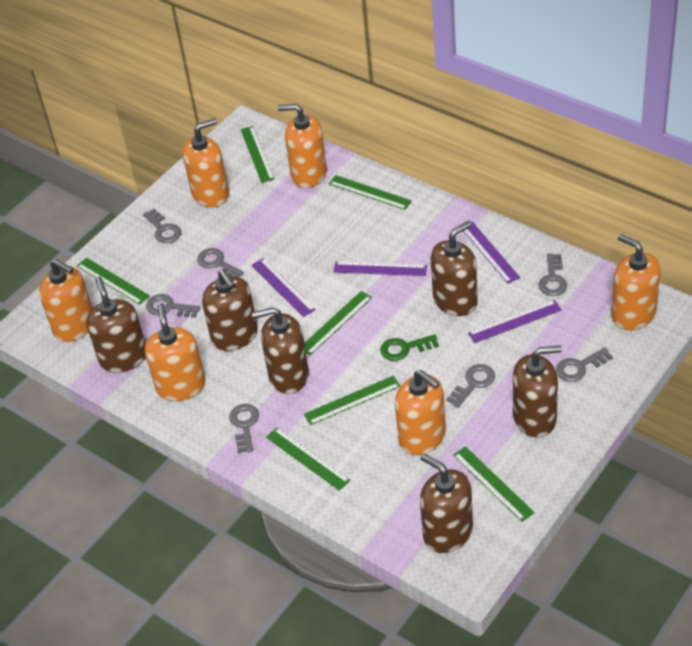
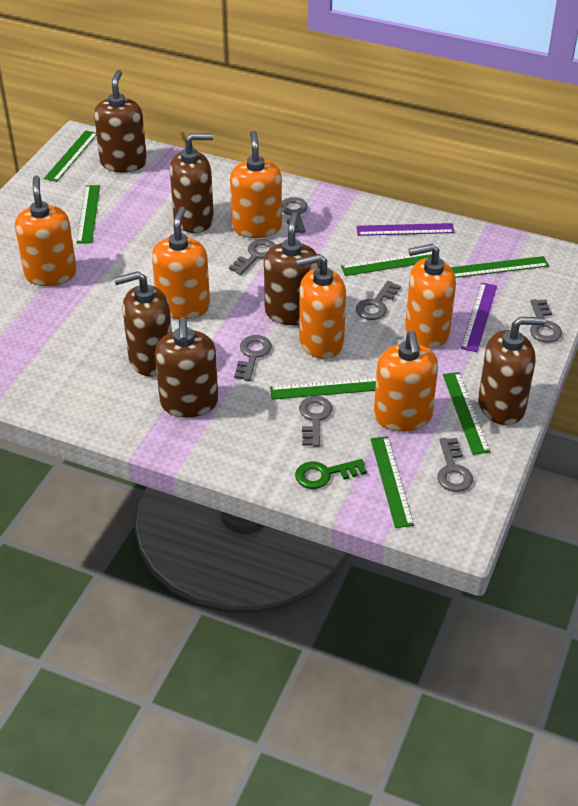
purple ruler: [252,258,316,317] [333,261,427,276] [464,222,520,284] [468,300,562,343] = 4 -> [356,223,455,236] [461,283,497,352] = 2

